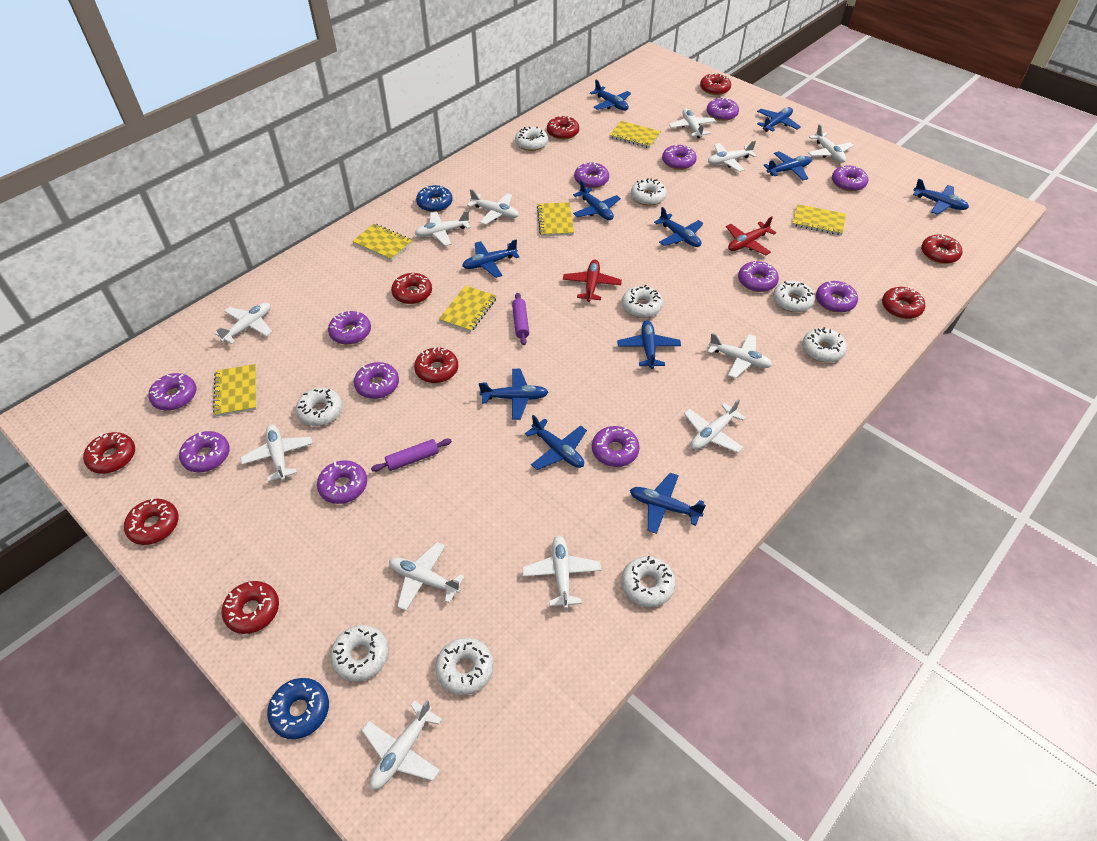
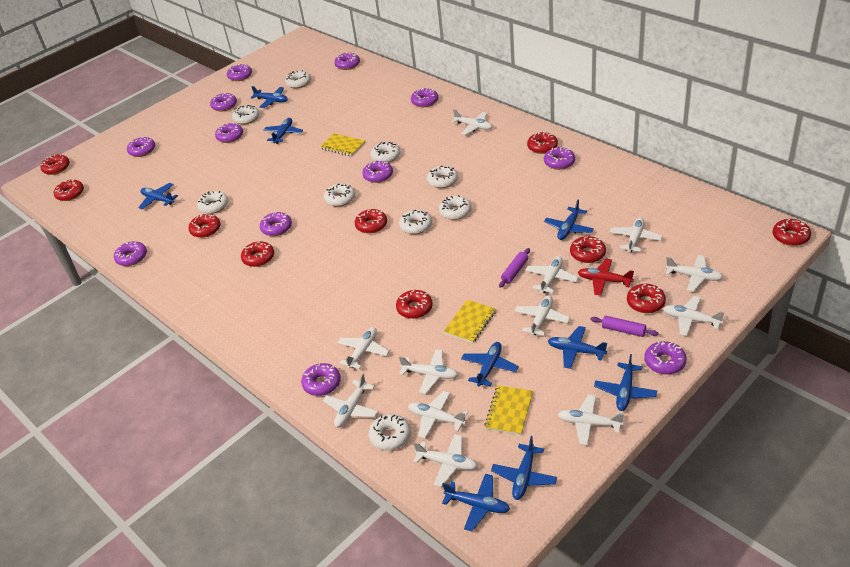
blue donut: [267,678,329,739] [416,185,453,212] = 2 -> none = 0
blue plane: [462,239,519,278] [479,369,548,420] [525,415,587,470] [573,180,621,220] [590,80,631,111] [617,320,681,369] [630,473,706,534] [654,207,703,247] [757,107,801,132] [763,151,812,180] [913,179,969,215] = 11 -> [138,183,178,210] [251,86,288,108] [263,118,303,144] [442,474,510,531] [461,342,519,386] [491,436,557,500] [544,199,594,240] [548,326,607,369] [594,354,657,411] = 9
red donut: [83,432,135,474] [124,498,179,545] [222,581,279,634] [391,273,432,304] [414,347,458,383] [547,116,579,140] [700,72,731,95] [882,287,925,319] [921,234,962,264] = 9 -> [41,154,70,175] [54,179,84,201] [188,214,221,238] [241,241,274,267] [355,209,387,233] [396,290,433,319] [527,132,558,154] [570,236,606,263] [627,284,666,313] [772,219,811,246] = 10
red plane: [563,260,622,302] [726,216,776,255] = 2 -> [578,259,634,296] = 1
yellow notebook: [213,364,257,416] [352,224,413,261] [439,285,496,332] [537,202,574,236] [610,121,661,148] [792,204,846,236] = 6 -> [320,133,365,156] [444,300,496,343] [484,385,533,435] = 3

